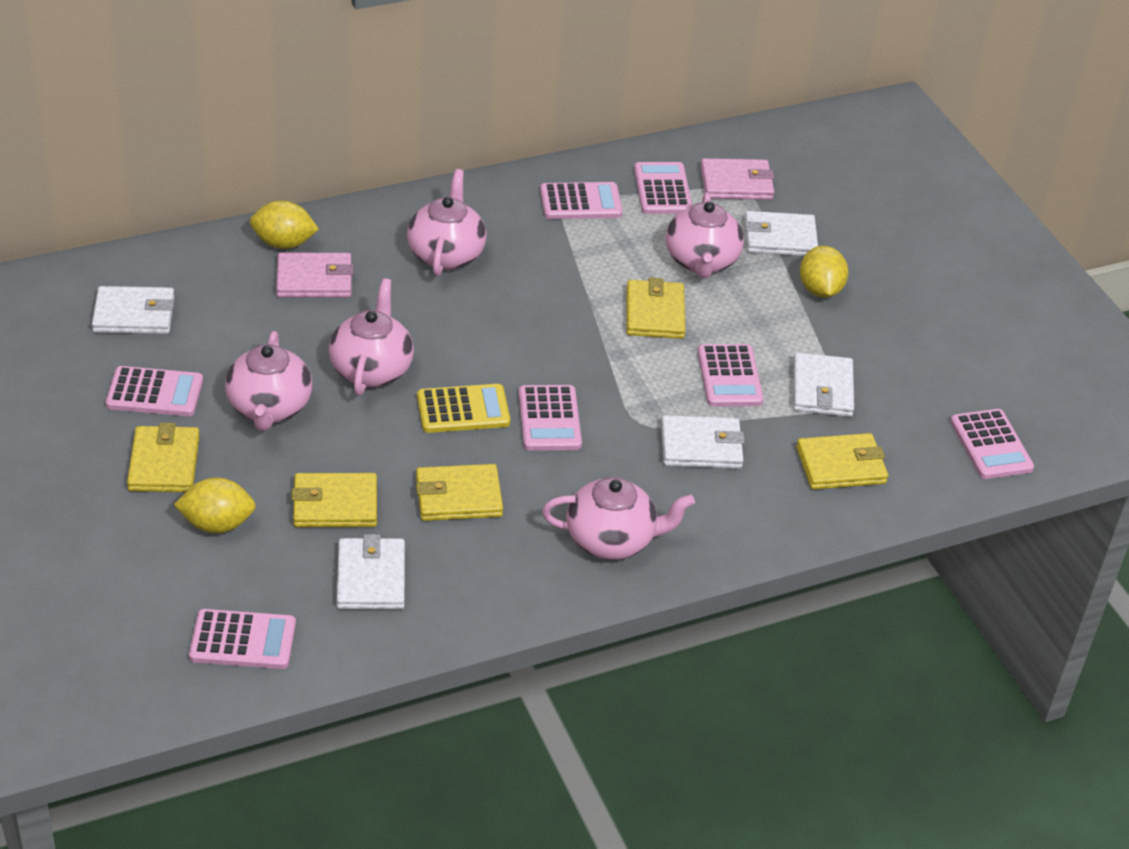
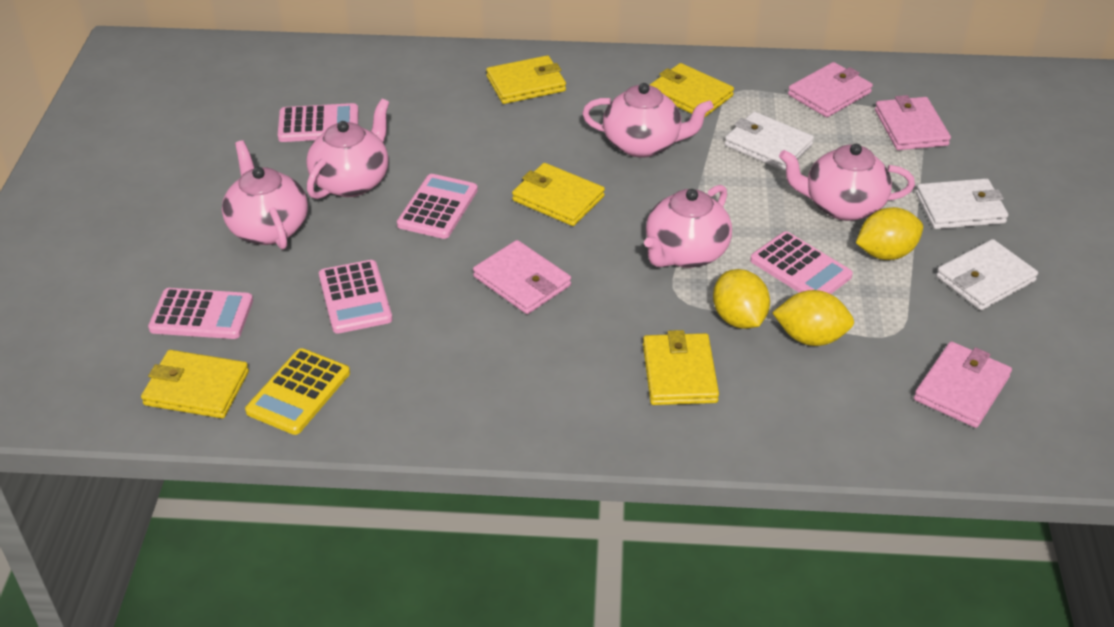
pink calculator: [106,366,203,416] [189,609,296,669] [519,385,582,451] [540,182,623,219] [634,162,692,214] [698,344,764,407] [950,409,1034,479] = 7 -> [148,288,253,339] [278,103,359,142] [319,260,392,334] [397,174,478,239] [750,231,853,294] = 5
pink wallet: [276,253,353,297] [700,158,774,200] = 2 -> [473,240,571,314] [788,62,873,117] [875,95,951,150] [914,341,1012,428] = 4
white wallet: [92,286,174,334] [337,534,405,610] [661,415,745,469] [745,211,818,256] [793,352,854,417] = 5 -> [725,112,814,171] [916,178,1008,229] [936,239,1038,310] = 3

